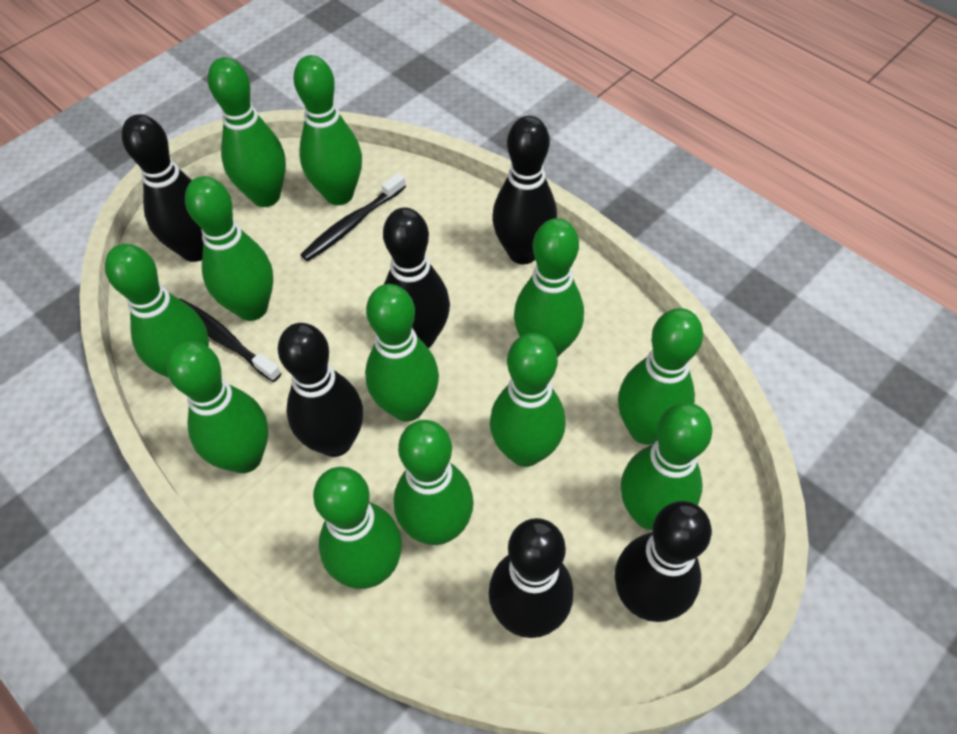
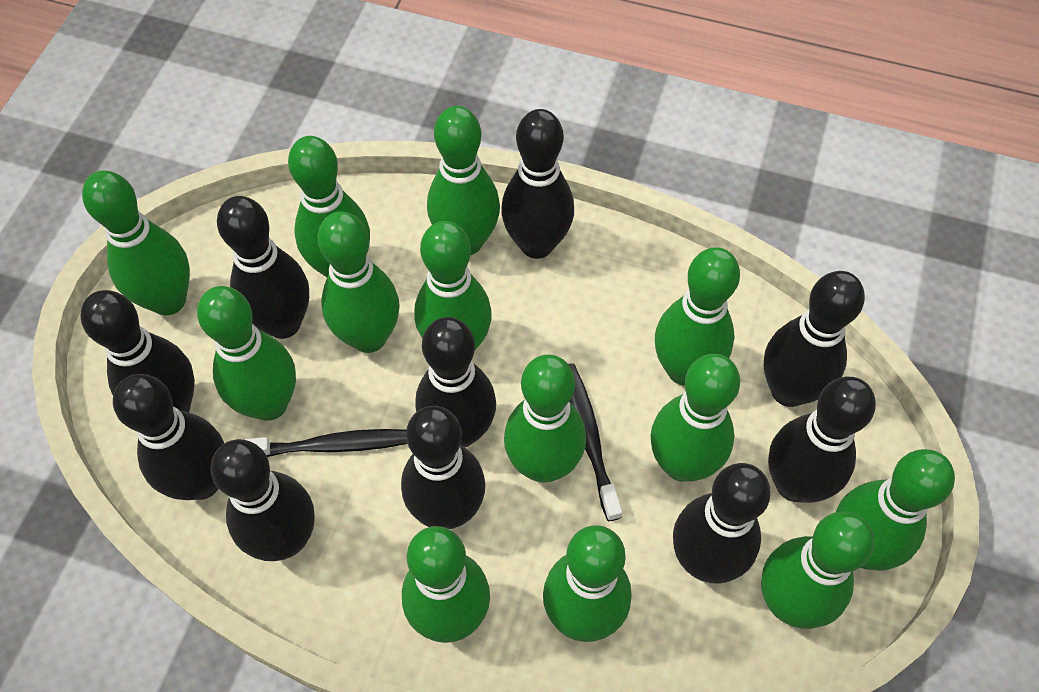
black bowling pin: [122,114,203,262] [278,323,363,457] [383,208,450,348] [489,518,573,638] [492,116,557,264] [615,501,712,622] = 6 -> [80,290,195,412] [113,374,224,500] [210,439,315,561] [217,196,309,339] [401,406,485,529] [415,317,496,447] [501,109,574,259] [673,463,771,584] [764,271,865,407] [768,377,876,503] = 10
green bowling pin: [105,244,209,378] [166,341,268,473] [185,176,273,321] [208,57,286,207] [293,55,362,205] [313,467,402,589] [365,284,439,422] [394,420,474,545] [490,333,565,467] [514,218,584,357] [618,308,703,445] [621,403,712,530] = 12 -> [82,170,190,315] [197,286,296,421] [288,136,370,277] [317,211,400,353] [402,526,490,643] [414,221,492,350] [427,106,500,255] [504,354,586,482] [543,525,632,642] [651,354,740,482] [655,247,740,386] [761,511,875,629] [836,449,955,571] = 13

